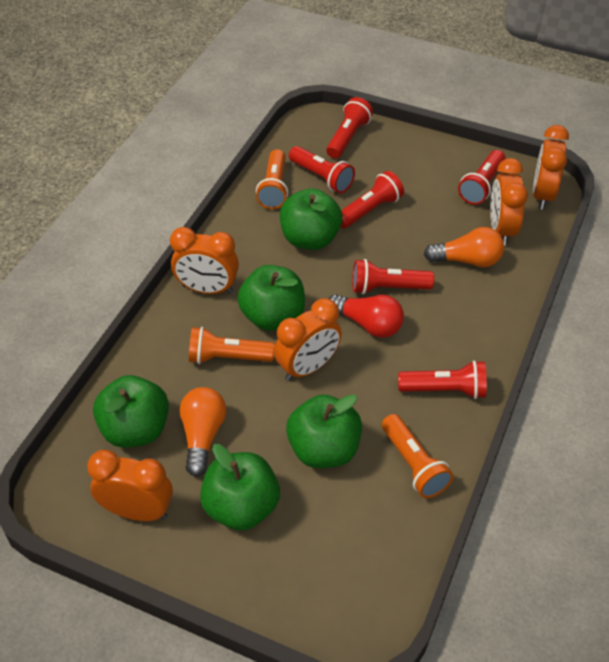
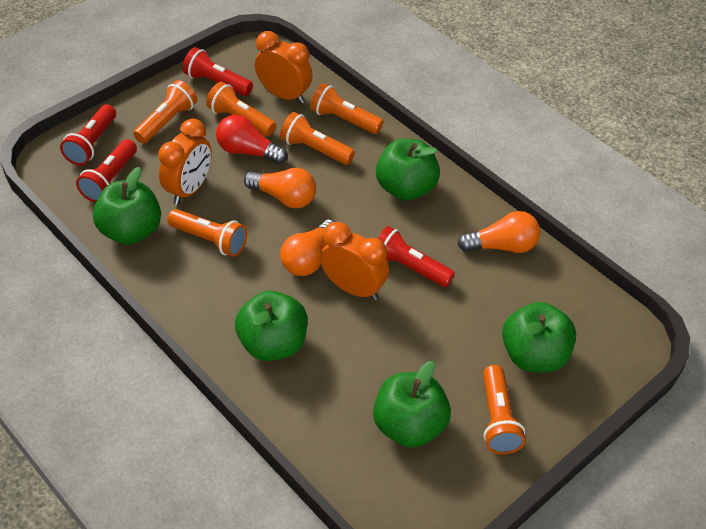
orange clock: [87,450,173,521] [170,227,239,294] [274,298,342,381] [490,158,528,246] [533,125,569,210] = 5 -> [158,119,212,205] [255,31,312,104] [320,222,389,300] = 3
orange flashlight: [189,327,275,364] [256,149,288,209] [382,414,453,498] = 3 -> [133,80,197,144] [167,209,247,257] [206,82,276,136] [280,112,355,165] [310,83,383,134] [483,365,525,454] = 6
orange light bulb: [180,387,226,477] [424,227,504,267] = 2 -> [244,168,316,209] [280,219,335,276] [457,211,540,253] = 3
red flashlight: [289,146,355,193] [326,97,373,158] [341,171,404,228] [352,259,434,294] [398,360,487,399] [458,150,506,205] = 6 -> [60,104,116,165] [76,139,137,202] [182,47,253,96] [377,226,455,287] = 4

